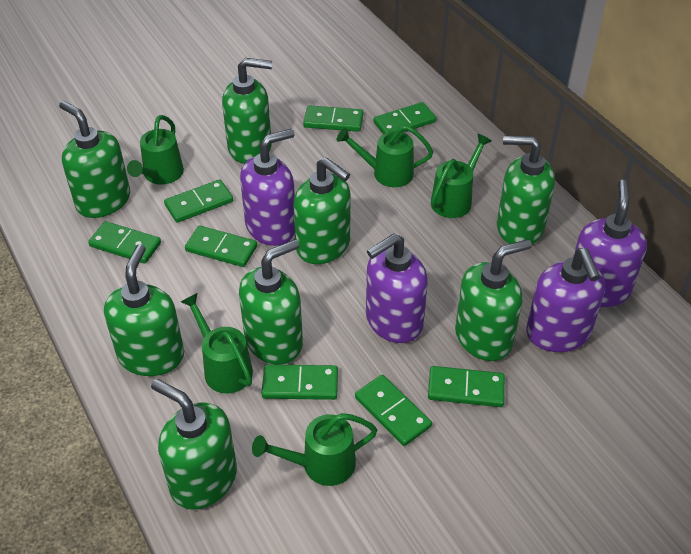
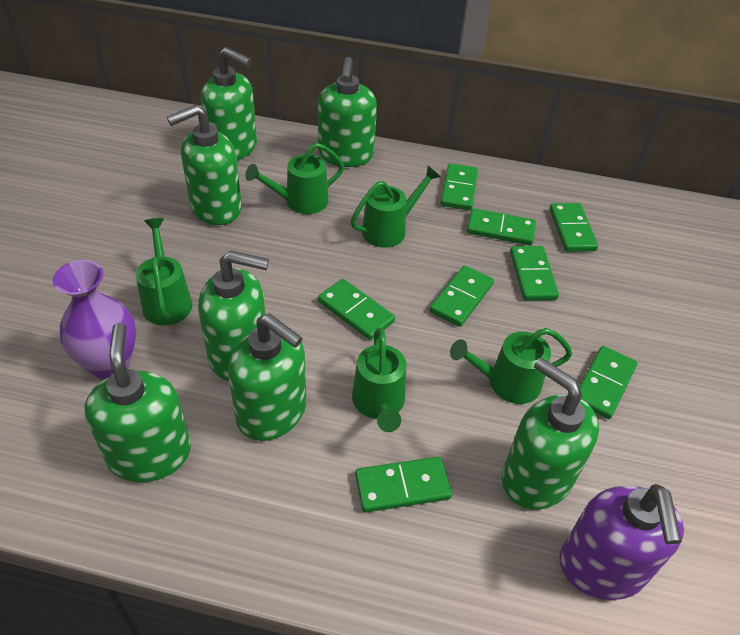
green soap dispenser: [59,101,130,218] [104,244,184,376] [151,379,237,510] [222,58,272,164] [239,239,303,364] [293,157,351,264] [455,239,532,361] [497,135,555,244] = 8 -> [84,323,191,482] [167,105,242,225] [198,251,269,381] [201,47,257,160] [228,314,306,441] [318,57,377,167] [502,357,599,510] = 7
purple soap dispenser: [240,129,295,246] [366,233,428,343] [526,248,605,352] [573,180,647,307] = 4 -> [560,484,684,600] = 1
purple vase: none = 0 -> [53,260,136,380] = 1

